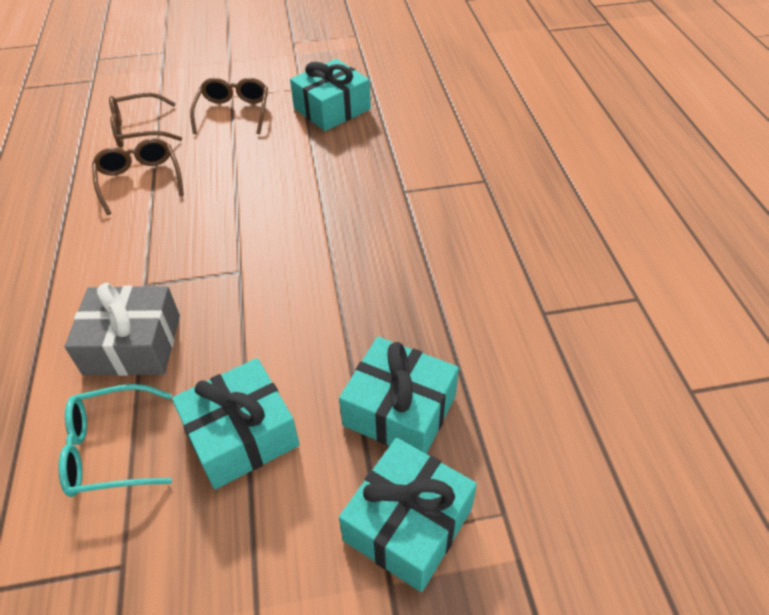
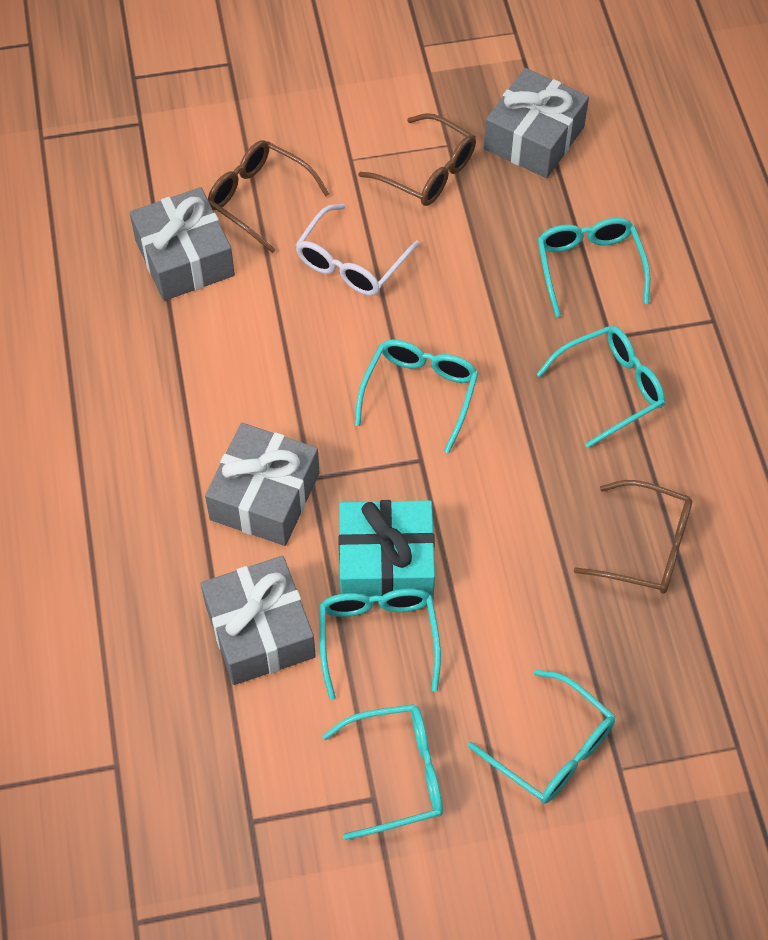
grey gift: [64,283,180,376] = 1 -> [129,187,235,301] [201,556,316,685] [205,423,320,546] [484,68,589,178] = 4
turquoise gift: [172,358,300,490] [290,59,371,131] [339,337,459,454] [339,438,477,592] = 4 -> [338,500,435,598] = 1
turquoise glasses: [58,384,172,497] = 1 -> [319,589,441,700] [322,704,443,840] [355,340,478,453] [468,670,615,804] [536,326,665,448] [538,218,650,317] = 6
white glasses: none = 0 -> [295,204,420,296] = 1

